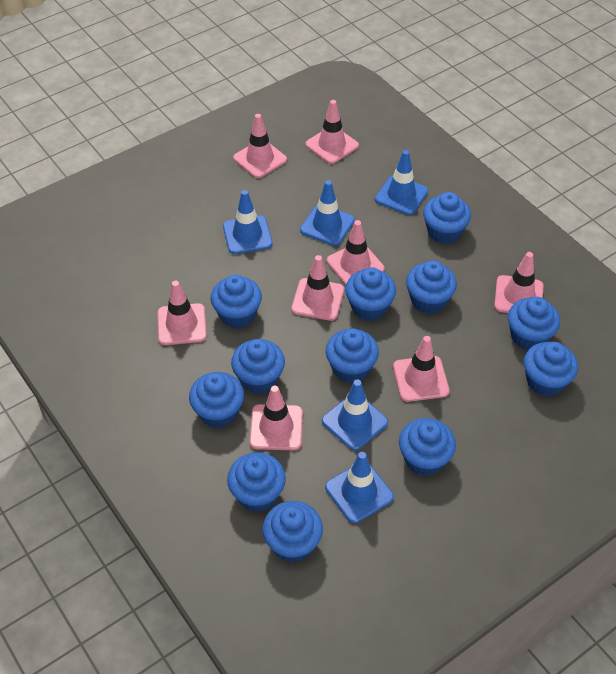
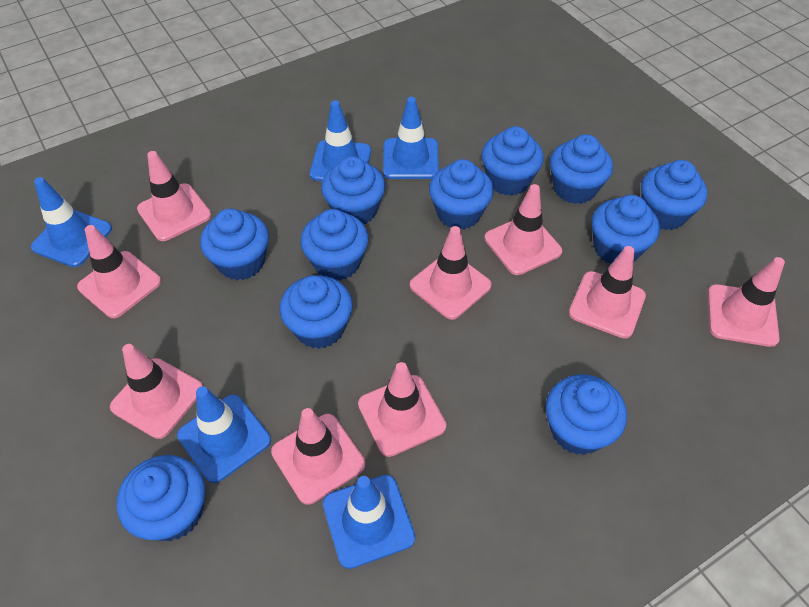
blue cupcake: [189,372,244,428] [211,275,262,328] [227,452,286,512] [231,339,285,394] [262,501,323,562] [326,329,379,383] [345,267,396,321] [399,418,456,476] [406,261,457,314] [423,192,471,244] [508,297,560,350] [524,342,578,397] = 12 -> [117,455,205,541] [200,209,269,280] [280,275,353,349] [300,209,368,281] [321,156,385,224] [429,159,494,229] [482,126,544,196] [546,375,627,455] [550,134,613,204] [592,195,660,264] [641,160,707,230] = 11
pink traffic cone: [157,281,207,345] [233,114,287,178] [249,386,303,451] [291,255,344,321] [305,100,359,164] [327,220,384,285] [393,336,449,402] [494,252,544,313] = 8 -> [77,225,161,318] [110,344,203,439] [137,151,211,241] [271,408,365,505] [358,362,446,457] [410,226,492,320] [484,184,562,275] [569,246,646,338] [708,257,785,347] = 9

